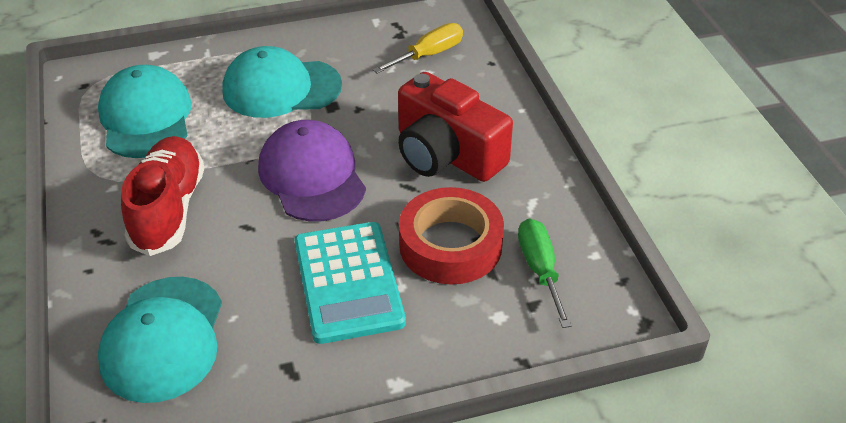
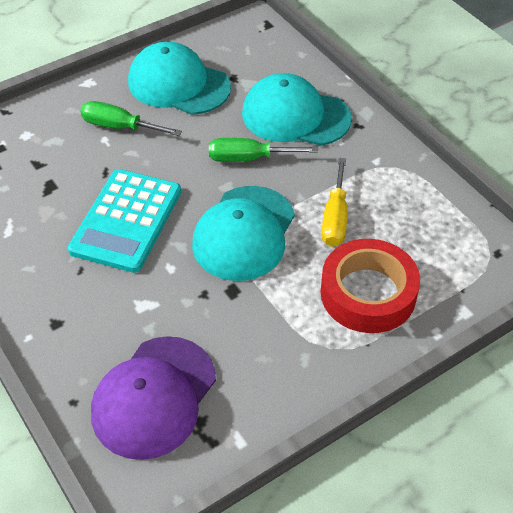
green screwdriver: [518,219,572,328] = 1 -> [81,101,182,136] [209,138,318,162] = 2
red camera: [398,72,513,182] = 1 -> none = 0
red shoe: [121,136,205,256] = 1 -> none = 0

